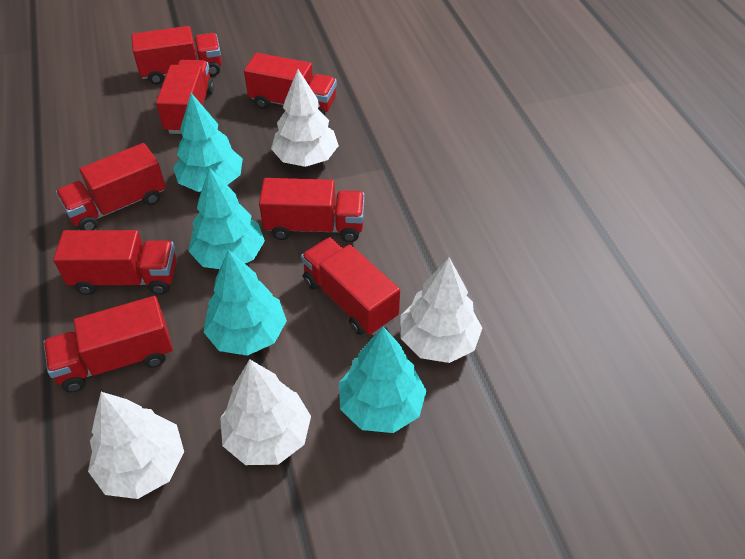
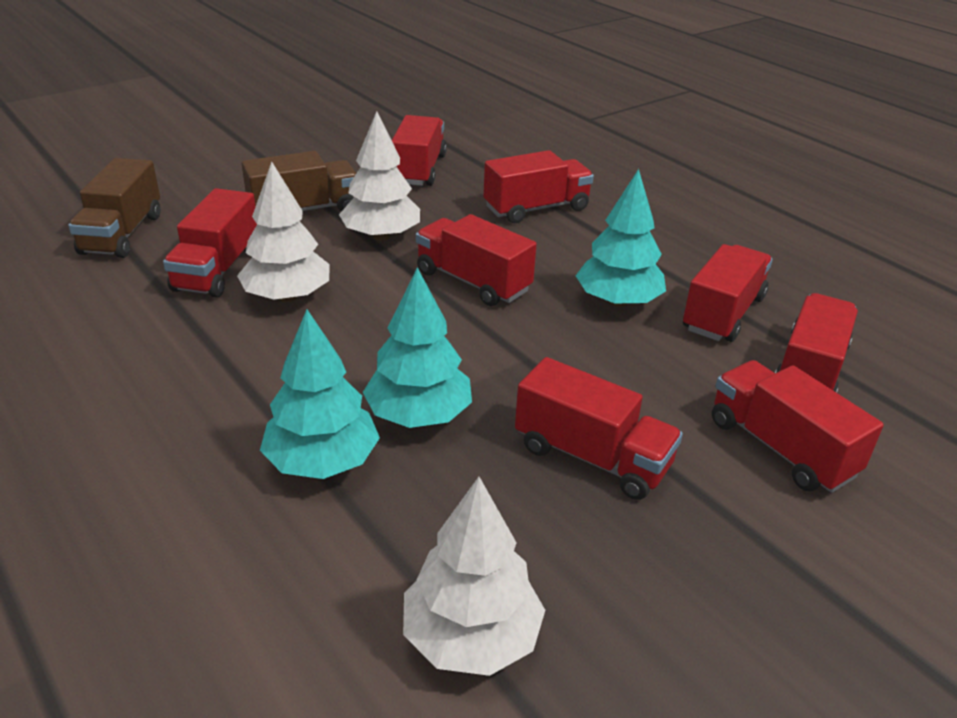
brown truck: none = 0 -> [68,158,160,258] [242,151,356,212] = 2
turquoise tree: [173,93,243,192] [188,167,265,269] [204,250,287,356] [339,327,427,433] = 4 -> [260,309,380,479] [363,267,472,428] [576,169,666,307] = 3
white tree: [88,392,184,499] [220,359,311,465] [271,69,339,167] [401,257,482,363] = 4 -> [237,162,330,302] [339,111,420,241] [403,477,545,676] = 3

